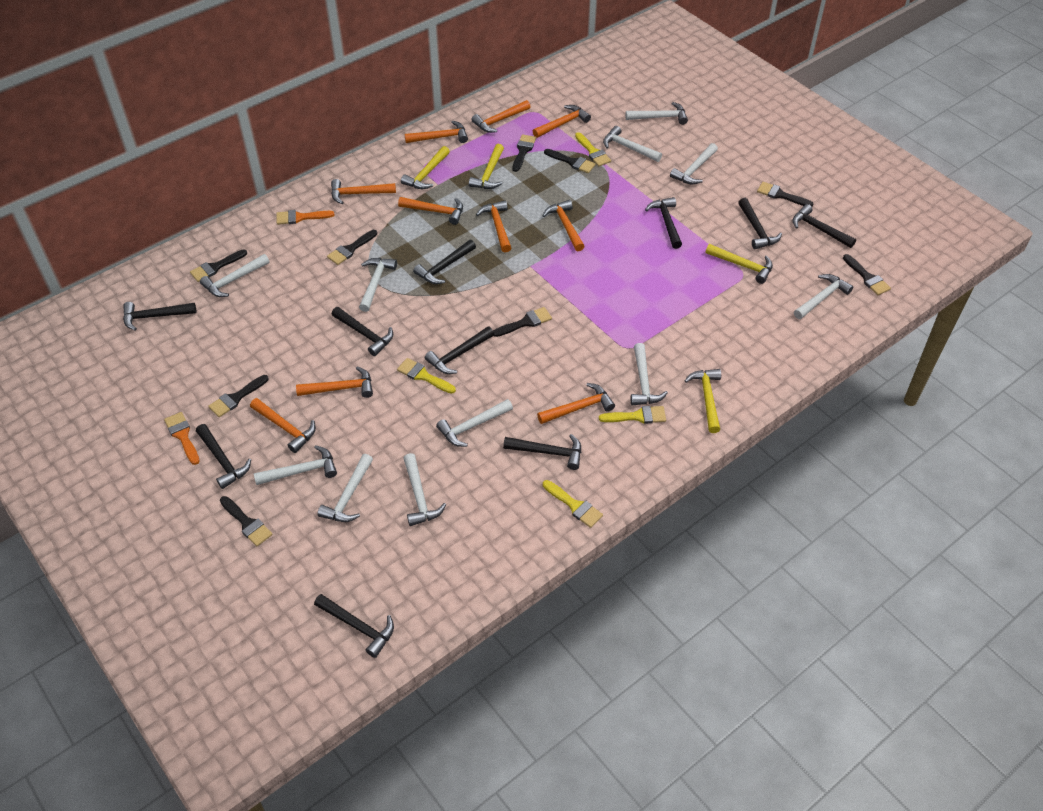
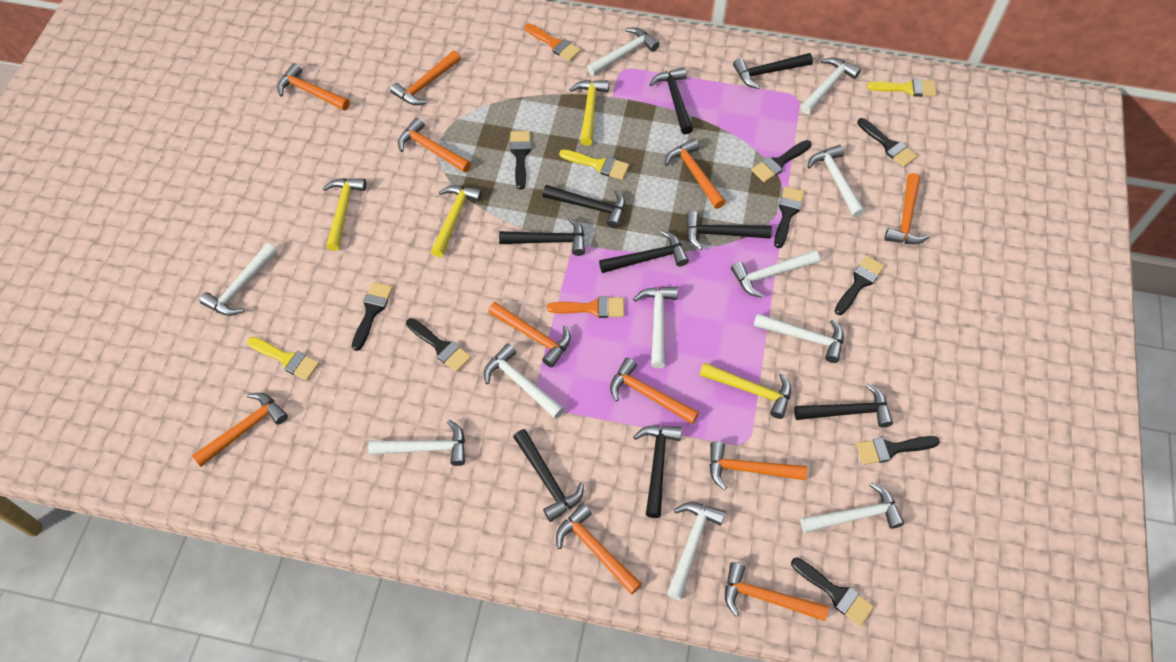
black hammer: [123,302,196,331] [196,424,251,489] [314,594,394,658] [331,307,393,356] [413,240,476,284] [425,327,494,374] [503,434,581,470] [645,197,682,249] [738,198,782,249] [792,204,856,248] = 10 -> [499,217,585,256] [513,429,584,522] [542,185,625,228] [599,230,689,273] [633,425,682,518] [649,67,693,134] [686,211,772,250] [733,53,813,89] [794,383,893,427] = 9
orange hammer: [250,398,316,453] [296,366,373,398] [331,179,396,204] [398,197,463,225] [405,121,468,143] [471,100,531,133] [476,201,511,252] [533,105,591,138] [537,383,615,424] [543,200,585,251] = 10 -> [192,393,288,467] [277,63,350,111] [390,50,461,105] [398,118,471,173] [488,302,571,368] [556,503,642,594] [610,358,699,424] [665,138,726,209] [709,441,807,490] [725,562,829,621] [885,173,930,245] = 11
yellow brush: [397,358,456,394] [543,480,603,528] [575,132,611,166] [599,406,666,424] = 4 -> [247,337,320,380] [559,149,629,180] [867,79,937,97] = 3

